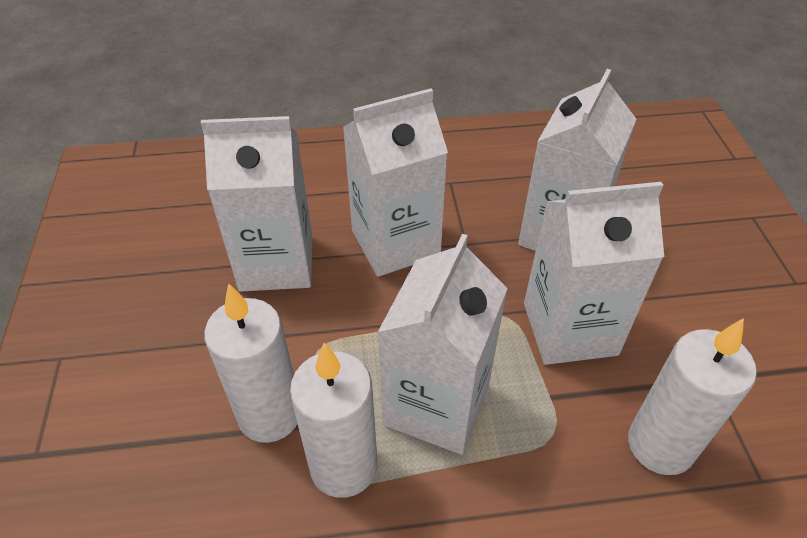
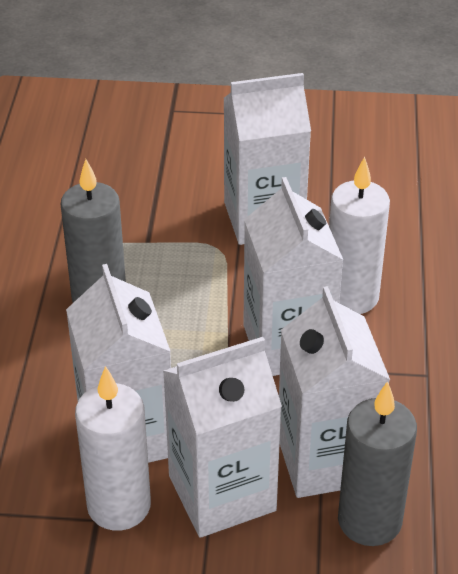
grey candle: none = 0 -> [60,159,126,303] [338,381,417,546] = 2
white candle: [204,284,297,443] [290,343,377,498] [628,318,757,475] = 3 -> [75,366,151,531] [329,157,390,314] = 2

